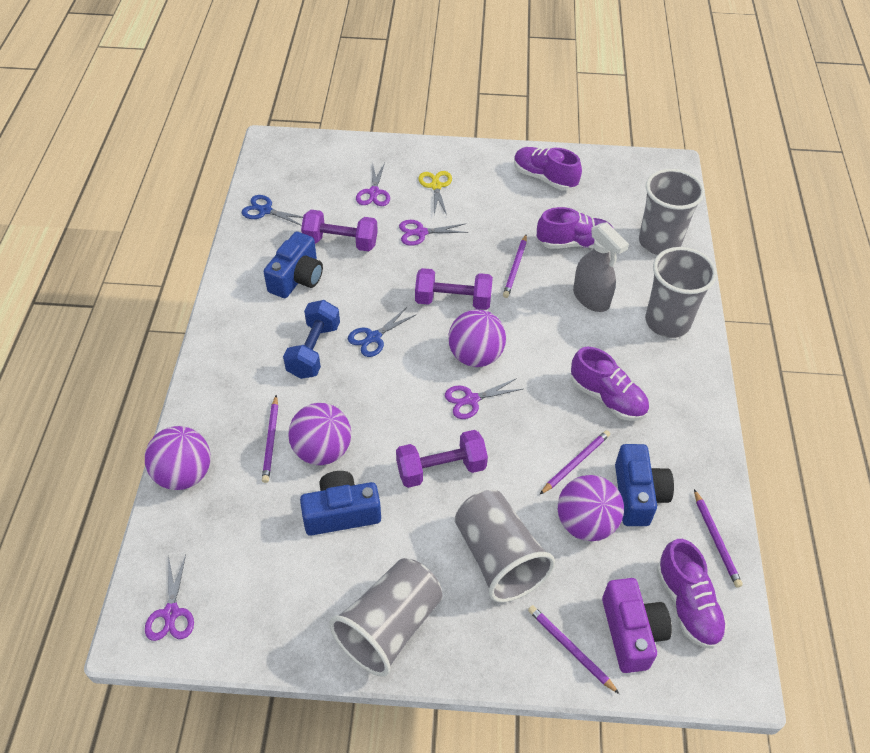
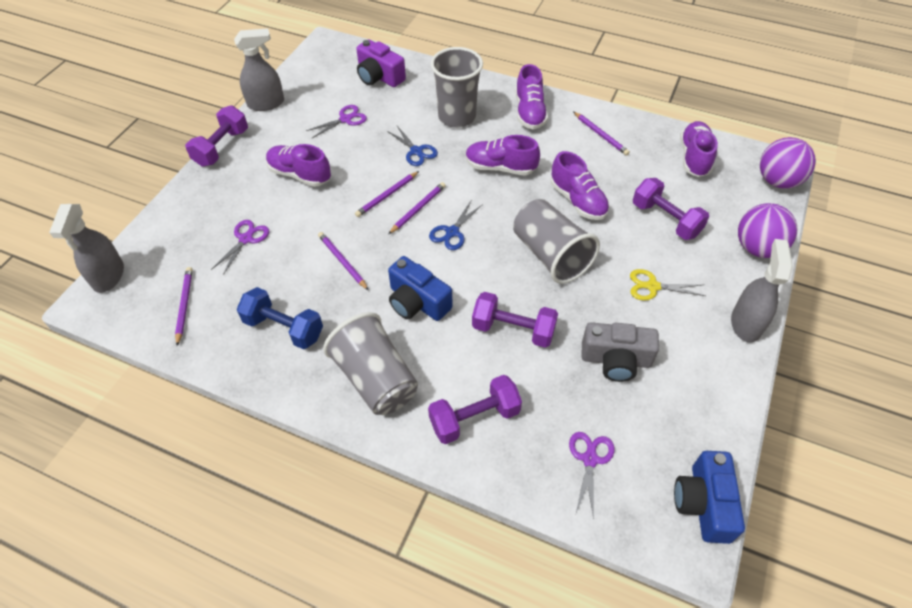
blue camera: [264,232,323,298] [300,471,381,536] [615,444,674,526] = 3 -> [388,256,452,321] [674,451,745,544] = 2
grey camera: none = 0 -> [581,322,659,382] = 1
grey cup: [329,558,443,677] [455,490,555,602] [639,169,705,255] [645,247,717,338] = 4 -> [323,312,418,415] [430,47,483,128] [513,199,600,284] = 3
grey spray bottle: [573,222,629,312] = 1 -> [49,204,124,293] [234,29,284,111] [731,239,793,343] = 3
purple ball: [145,426,211,490] [288,403,351,465] [448,309,506,367] [558,475,624,541] = 4 -> [738,203,797,258] [760,137,816,189] = 2
purple dumbbell: [301,210,378,251] [396,430,488,488] [415,268,493,310] = 3 -> [185,105,248,167] [428,375,522,444] [472,292,558,348] [633,178,709,240] = 4
purple scissors: [145,555,194,641] [356,162,390,206] [399,220,468,246] [445,378,523,419] = 4 -> [211,220,269,275] [306,105,367,138] [569,432,614,519] = 3
purple shoe: [514,147,582,191] [537,207,614,249] [571,347,649,421] [657,539,727,649] = 4 -> [266,144,331,187] [466,135,540,176] [515,64,548,129] [551,151,609,220] [680,121,718,177] = 5

